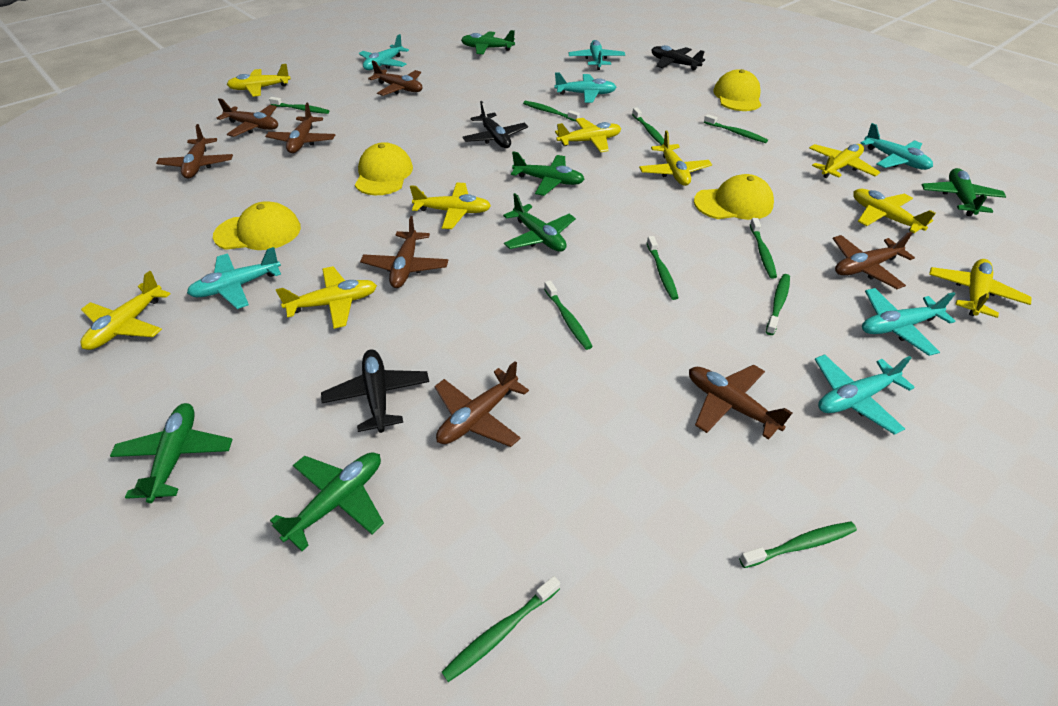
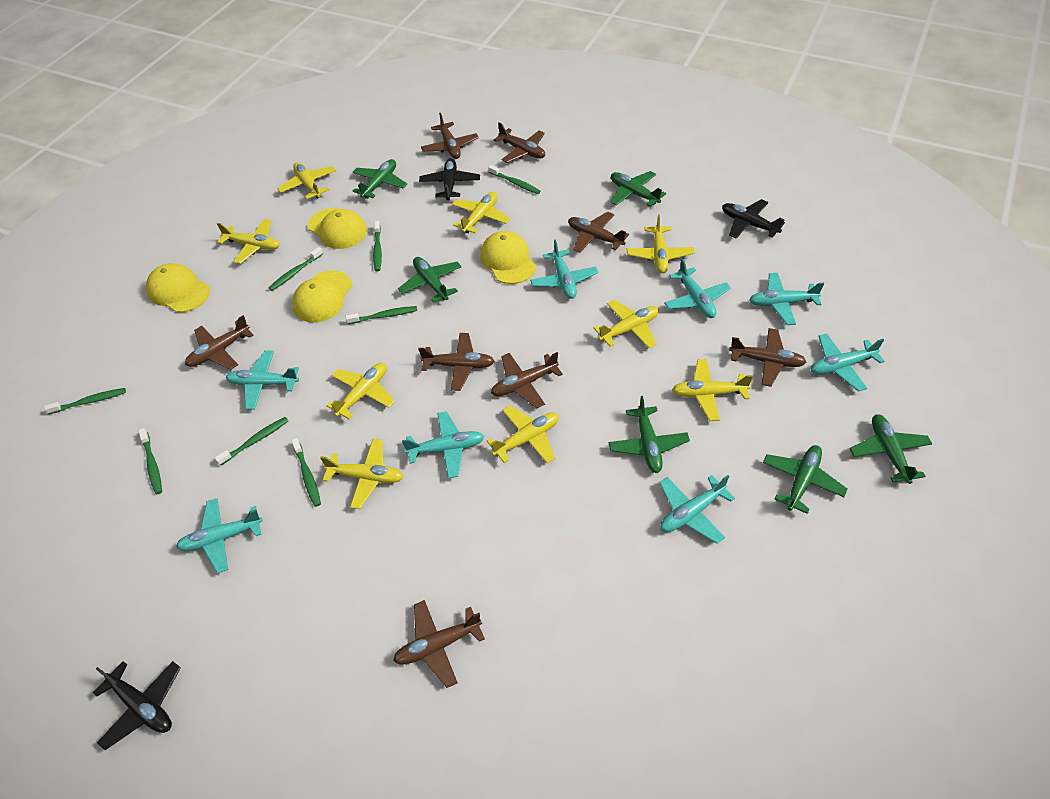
green toothbrush: [269,97,329,114] [442,576,560,682] [523,101,580,122] [544,280,593,350] [632,108,664,145] [647,236,679,300] [704,114,768,143] [739,522,857,568] [750,218,777,279] [766,274,790,335] = 10 -> [44,388,126,414] [138,428,162,495] [215,417,288,466] [269,247,323,291] [291,438,321,507] [346,306,417,324] [373,221,382,271] [488,165,541,194] = 8
turquoise plane: [187,247,281,309] [359,34,409,70] [555,72,617,103] [569,40,625,70] [815,354,915,435] [861,123,933,170] [862,288,955,356] = 7 -> [176,498,263,573] [226,350,299,410] [402,411,484,479] [530,240,598,299] [660,475,735,544] [664,259,731,318] [749,273,824,325] [811,333,884,392] = 8

